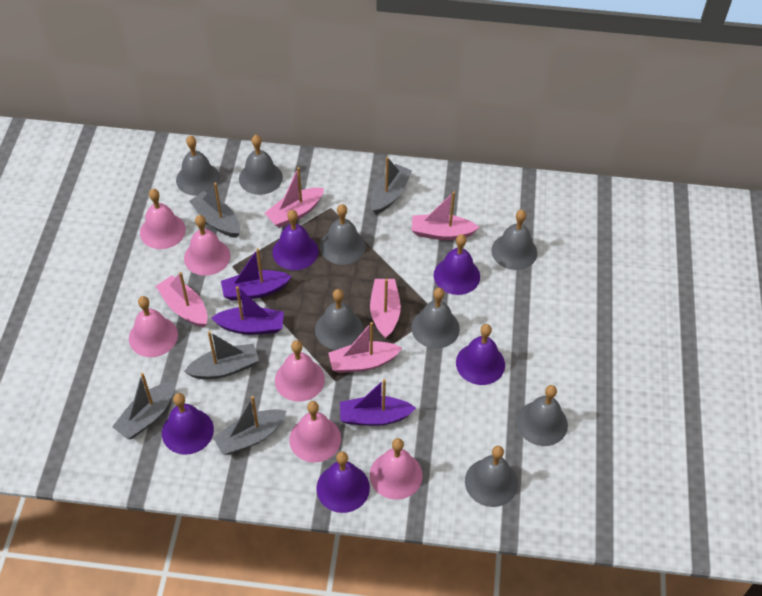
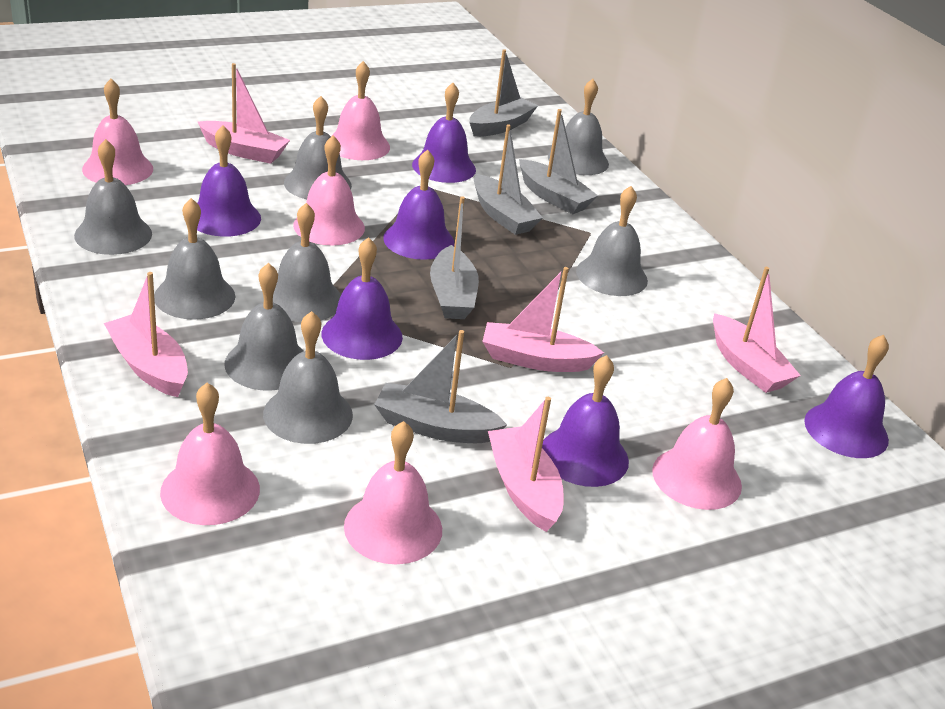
purple bell: [162,393,214,455] [272,210,318,270] [316,451,370,513] [434,234,480,295] [456,324,505,385] = 5 -> [197,126,261,237] [322,237,403,360] [383,149,454,260] [412,83,476,183] [542,355,629,487] [804,335,889,458] = 6
purple boat: [211,286,284,335] [221,248,292,300] [340,379,416,426] = 3 -> none = 0

